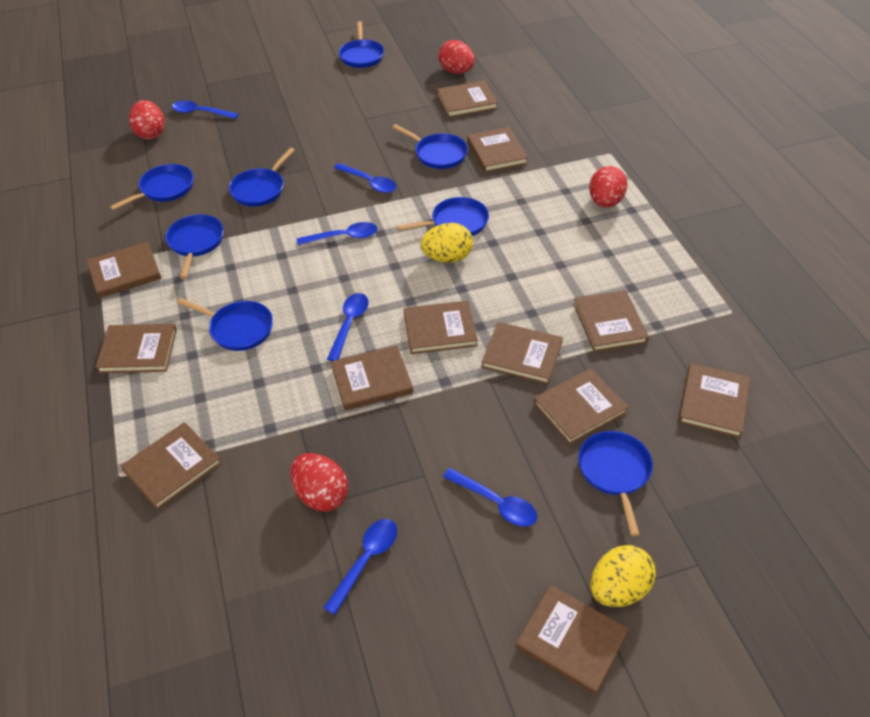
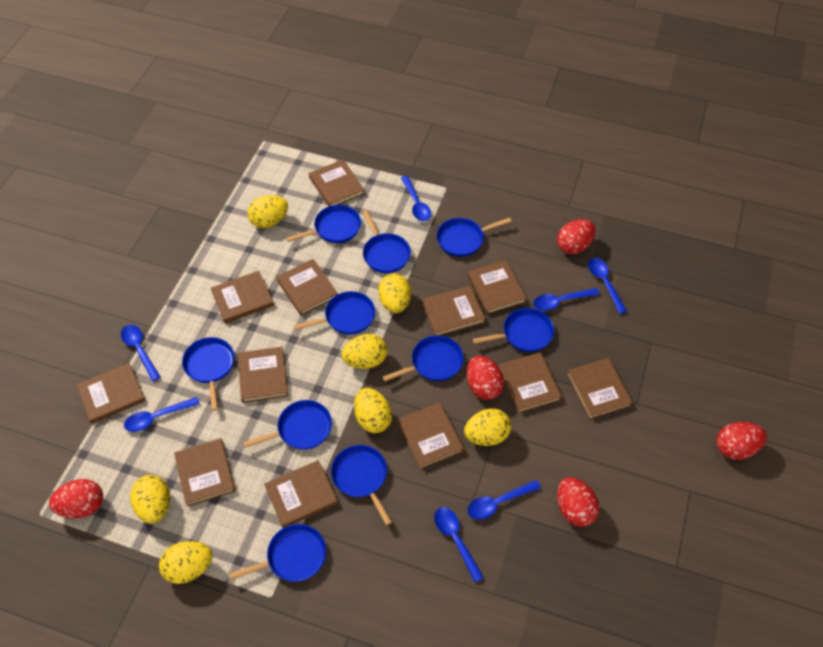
blue pan: [110,164,194,210] [165,214,224,279] [177,298,273,351] [229,148,295,207] [339,21,384,68] [392,124,468,169] [397,197,489,236] [578,431,653,537] = 8 -> [182,337,234,411] [229,524,326,582] [243,400,332,450] [286,205,361,243] [294,291,375,334] [331,445,392,525] [363,210,411,273] [383,335,464,381] [437,218,512,257] [473,308,554,352] = 10
blue spoon: [172,100,238,119] [297,222,377,245] [324,519,397,615] [327,293,369,361] [334,163,396,193] [443,468,537,527] = 6 -> [121,325,160,381] [124,397,200,432] [401,176,431,221] [434,507,484,582] [467,480,541,520] [533,288,600,311] [588,258,627,314] = 7
red egg: [129,100,165,140] [290,453,348,512] [438,40,475,74] [589,166,628,208] = 4 -> [49,479,103,519] [467,356,504,400] [557,219,596,254] [557,477,599,527] [717,422,767,460] = 5
yellow egg: [421,223,473,263] [591,545,656,607] = 2 -> [130,475,170,524] [159,541,213,584] [247,195,288,228] [342,334,387,369] [354,388,392,433] [378,273,411,313] [464,409,511,446] = 7

